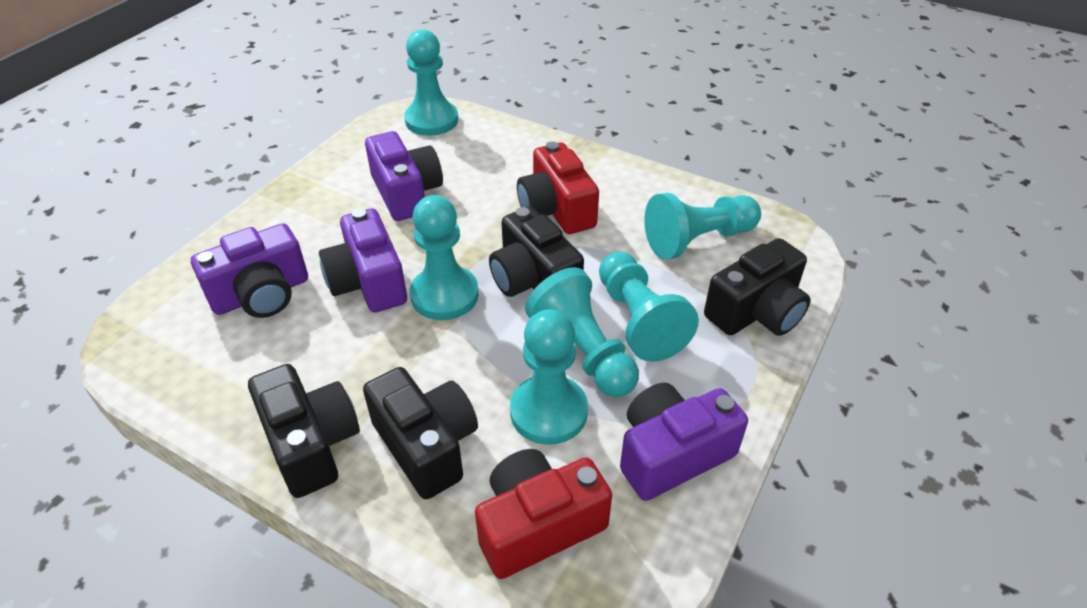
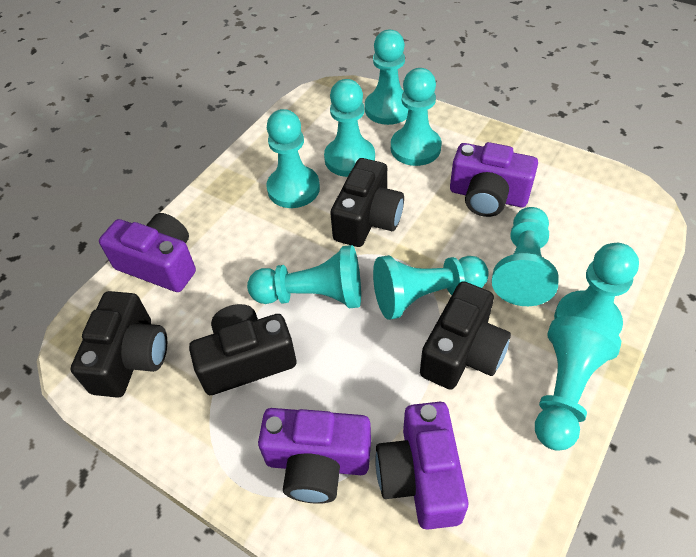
red camera: [475,449,612,579] [517,141,599,234] = 2 -> none = 0
turquoise pawn: [404,29,458,136] [410,195,479,320] [510,309,588,445] [525,267,639,397] [599,252,699,362] [644,193,761,259] = 6 -> [247,245,361,308] [266,109,320,208] [324,79,375,177] [365,30,408,125] [373,255,489,320] [391,68,441,166] [492,207,559,306] [535,316,621,451] [554,243,639,336] = 9

